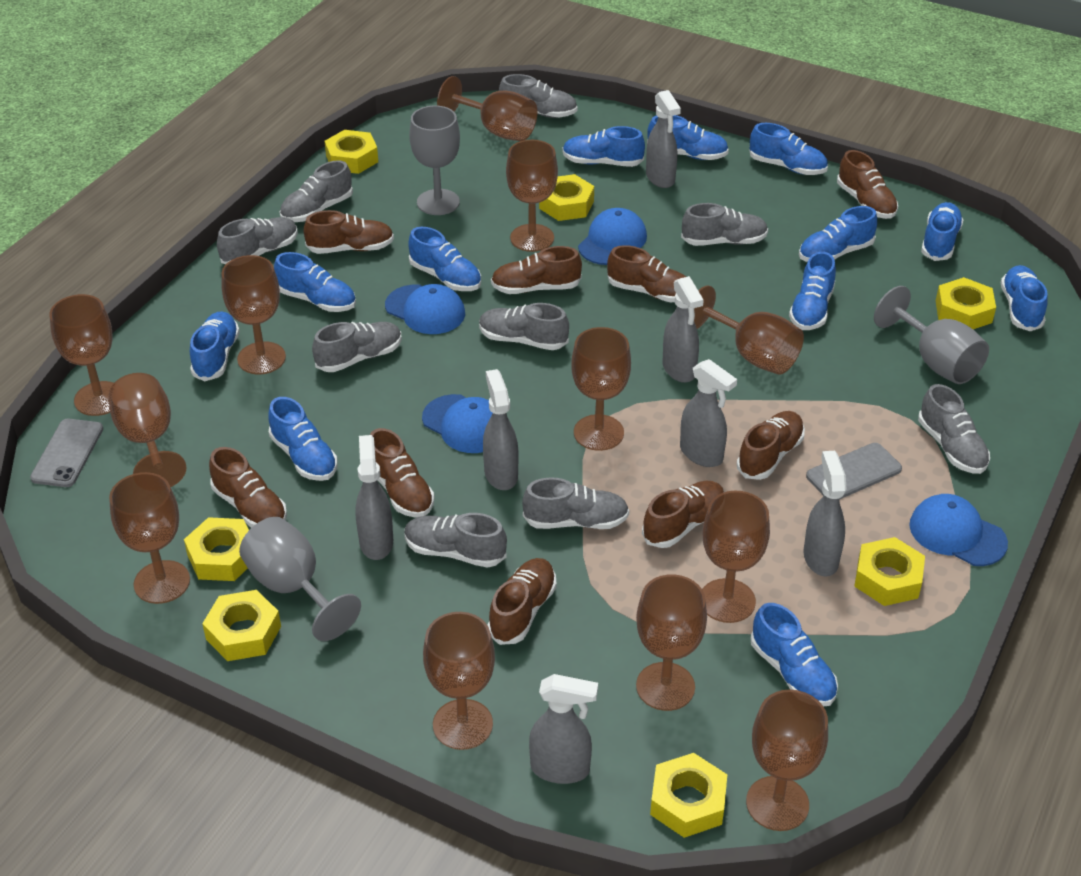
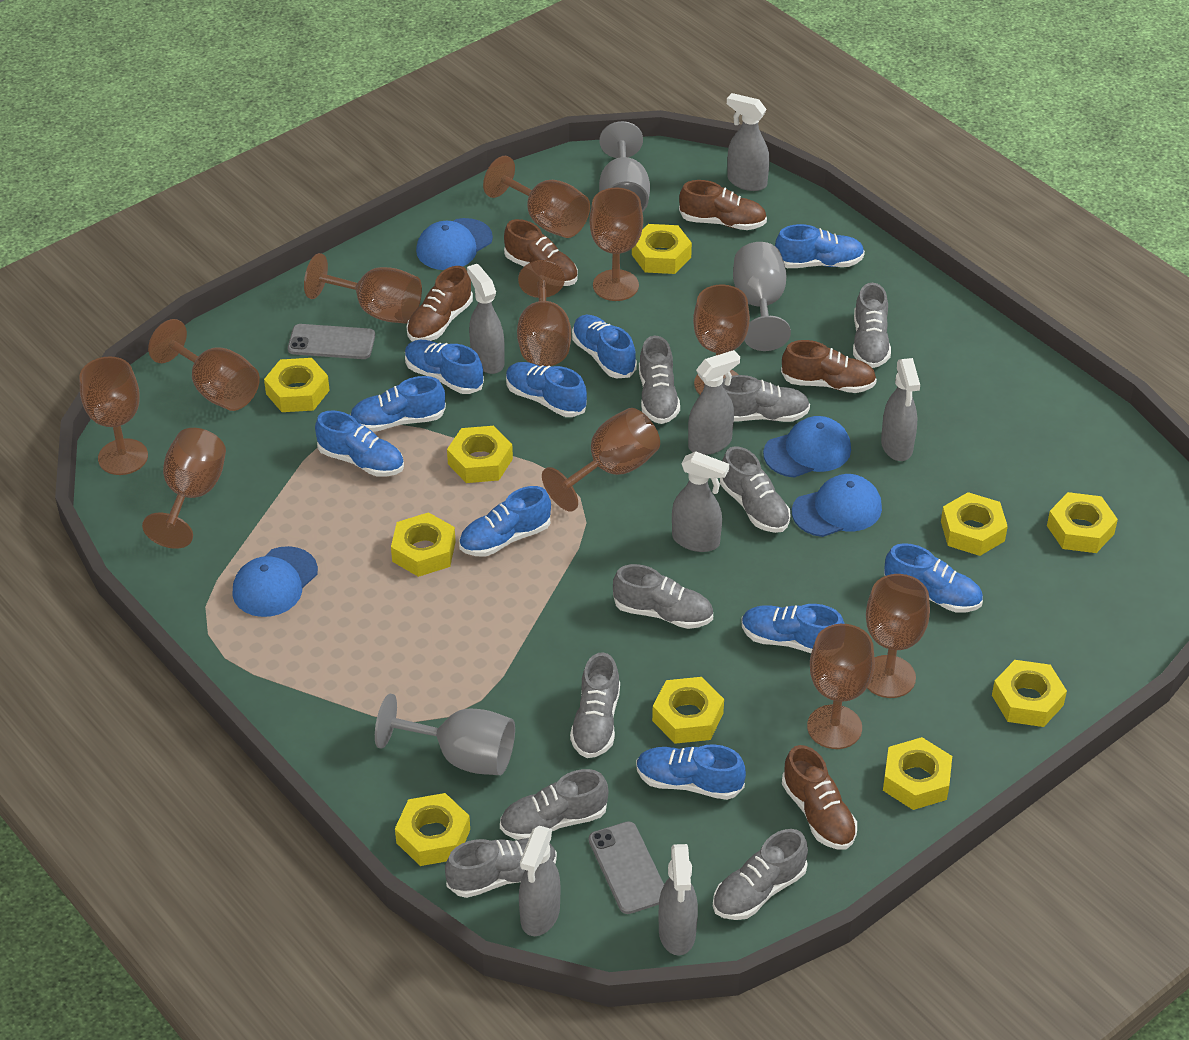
blue shoe: [190,311,240,381] [268,397,338,481] [274,252,356,312] [408,227,481,291] [562,126,645,167] [647,115,729,160] [749,123,828,175] [751,603,838,706] [789,251,836,330] [799,206,877,262] [921,202,963,261] [1001,265,1048,331] = 12 -> [315,410,404,477] [350,376,446,432] [405,340,484,394] [459,486,551,557] [506,362,587,417] [572,315,637,378] [636,744,746,800] [741,604,845,653] [775,224,865,268] [884,543,983,613] = 10
brown goblet: [49,294,114,416] [109,373,187,487] [109,472,190,604] [221,255,286,374] [423,612,495,750] [437,76,538,141] [506,140,558,252] [571,327,631,451] [636,574,707,711] [694,285,804,375] [702,491,770,623] [746,690,828,831] = 12 -> [79,356,148,475] [142,428,226,549] [148,319,260,411] [304,253,422,324] [483,156,590,238] [517,260,571,366] [542,408,660,512] [589,188,643,301] [693,284,750,395] [807,624,875,749] [866,574,930,698] = 11
brown shoe: [209,447,287,528] [304,210,394,254] [370,428,434,518] [487,558,556,645] [491,246,582,294] [607,245,686,302] [642,481,724,548] [737,411,805,480] [837,150,898,219] = 9 -> [406,266,473,341] [504,219,578,286] [679,180,767,230] [781,340,877,393] [782,745,857,850] = 5
yellow nut: [184,517,249,581] [202,590,281,661] [325,130,378,174] [539,174,594,221] [650,753,727,838] [854,537,925,606] [936,277,996,329] = 7 -> [264,358,330,412] [391,512,456,577] [395,793,470,866] [447,426,513,483] [632,224,692,274] [652,677,724,744] [883,737,952,810] [941,492,1008,556] [992,660,1067,727] [1047,492,1118,553] = 10

